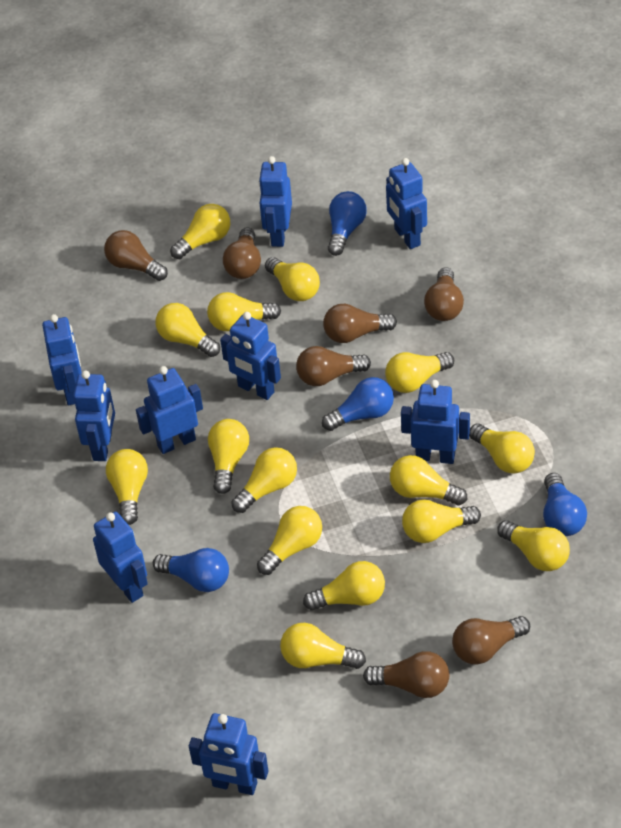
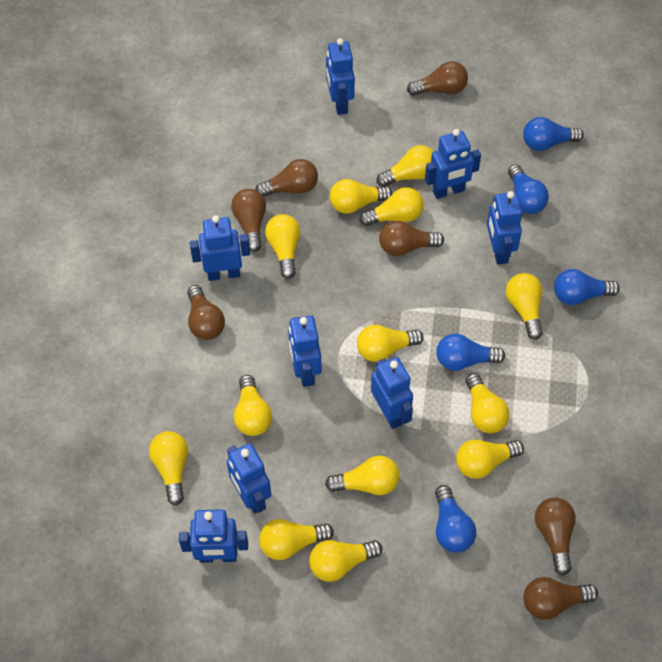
blue light bulb: [153,548,229,592] [322,377,394,431] [328,191,367,256] [543,473,587,536] = 4 -> [435,485,476,553] [436,334,505,371] [508,164,549,214] [523,117,584,151] [554,269,620,305] = 5
blue robot: [42,314,82,405] [73,370,115,461] [93,512,148,603] [136,366,203,454] [189,713,269,795] [220,312,281,400] [259,156,292,247] [386,158,427,249] [401,380,470,464] = 9 -> [179,509,248,563] [190,215,250,281] [227,443,271,514] [288,315,322,387] [326,38,355,115] [371,357,413,429] [425,129,481,199] [487,191,523,265] = 8
yellow light bulb: [106,449,148,525] [156,303,220,357] [170,204,230,259] [207,292,281,331] [208,419,249,494] [231,447,297,513] [257,506,322,575] [265,257,320,301] [280,623,366,669] [303,561,385,610] [385,352,454,393] [390,455,467,505] [402,499,481,543] [469,424,535,474] [497,520,570,571] = 15 -> [149,431,188,505] [234,375,272,436] [259,519,334,560] [265,214,300,279] [309,540,383,582] [325,456,399,495] [330,179,393,214] [357,325,424,362] [359,187,424,226] [376,145,434,187] [456,439,524,479] [466,373,510,433] [506,273,543,340] = 13

